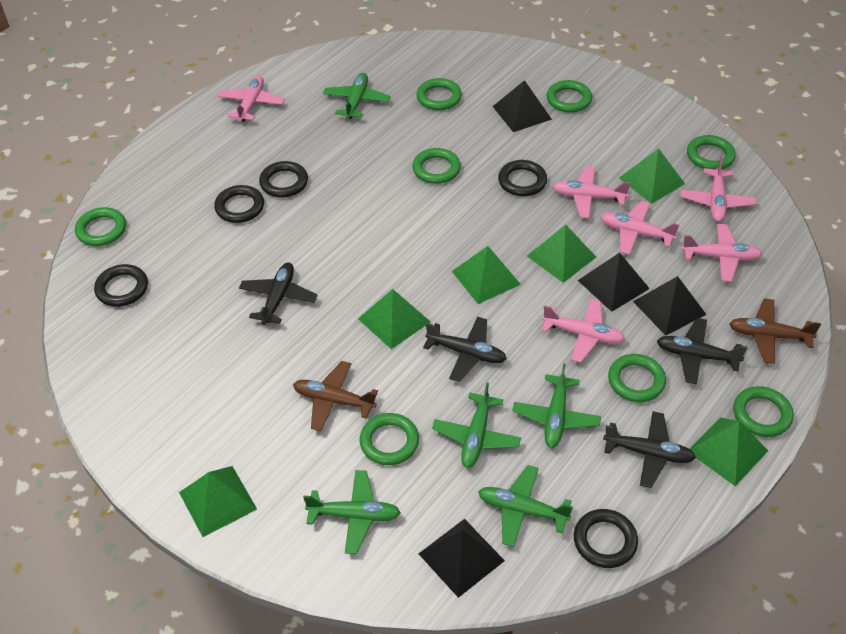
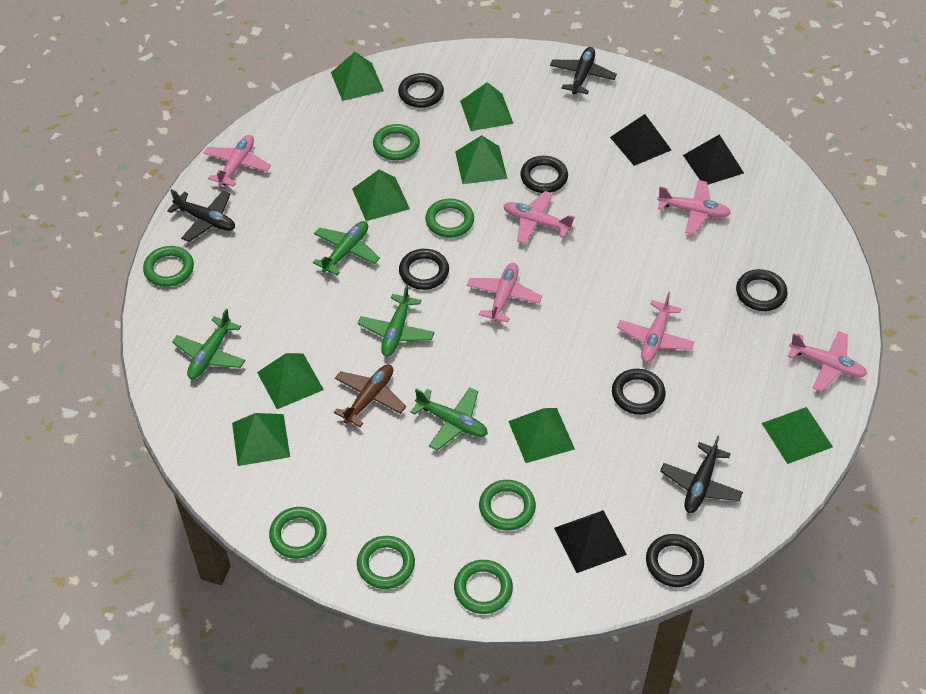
black plane: [239,263,318,325] [423,317,507,382] [603,411,696,488] [657,318,748,385] = 4 -> [167,189,235,242] [550,47,617,95] [660,436,743,513] = 3
black pyramid: [419,519,505,598] [492,80,552,132] [578,253,650,312] [633,276,707,336] = 4 -> [554,510,627,573] [610,114,671,166] [683,134,744,185] = 3
black ring: [94,264,148,307] [214,185,264,223] [259,161,308,198] [498,160,547,196] [574,509,638,568] = 5 -> [398,73,444,108] [399,249,449,290] [520,156,568,193] [612,369,665,415] [646,534,704,587] [736,269,788,311] = 6
brown plane: [293,361,378,431] [729,298,821,364] = 2 -> [334,364,406,427] = 1
green plane: [303,470,401,554] [323,73,391,119] [432,383,521,468] [478,465,573,547] [512,363,601,448] = 5 -> [172,309,245,379] [313,221,380,275] [358,284,435,357] [411,388,488,451] = 4
green pyramid: [179,466,257,537] [358,289,431,349] [452,246,521,304] [527,224,596,283] [619,148,685,204] [690,417,768,486] = 6 -> [232,413,290,466] [257,353,324,409] [331,52,384,101] [352,170,410,221] [455,135,507,184] [460,82,514,131] [508,408,575,463] [762,407,833,464] = 8
green ring: [75,207,126,246] [360,413,419,465] [412,148,461,184] [417,78,462,110] [547,80,592,113] [608,354,666,402] [687,135,736,170] [733,386,793,437] = 8 -> [143,246,194,287] [269,507,327,559] [357,536,415,589] [373,124,420,160] [425,199,474,238] [454,560,513,614] [479,480,536,530] = 7

